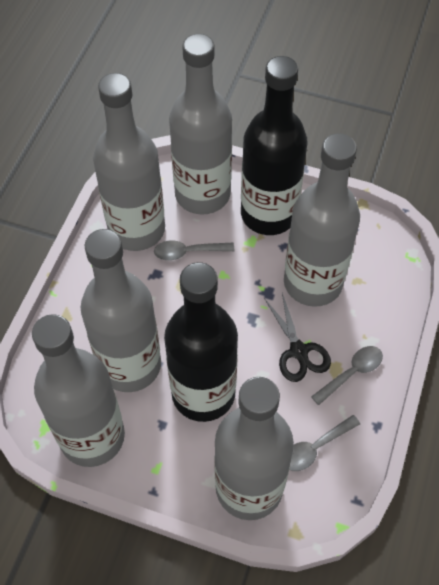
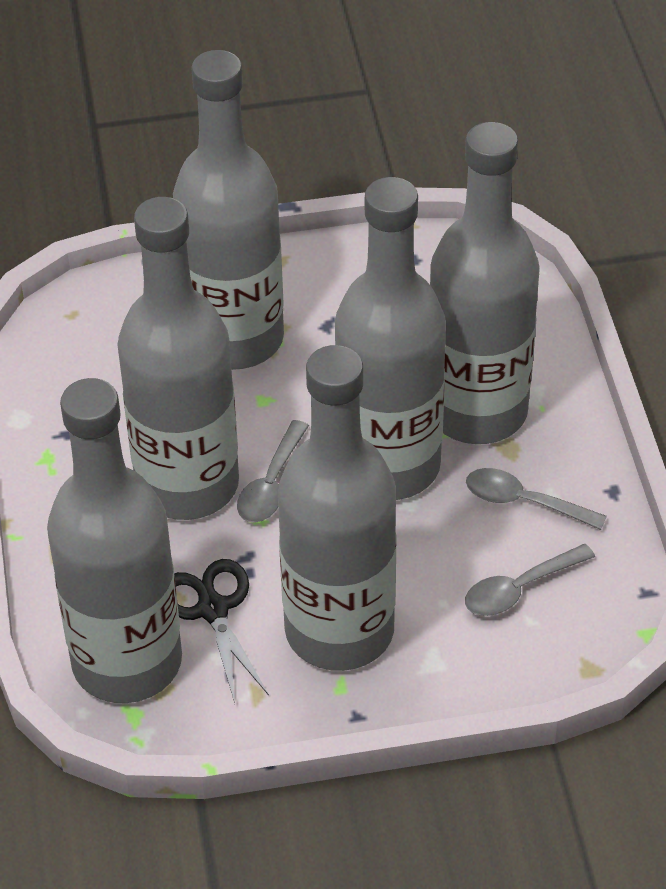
black bottle: [164,262,238,422] [241,56,308,235] = 2 -> none = 0

